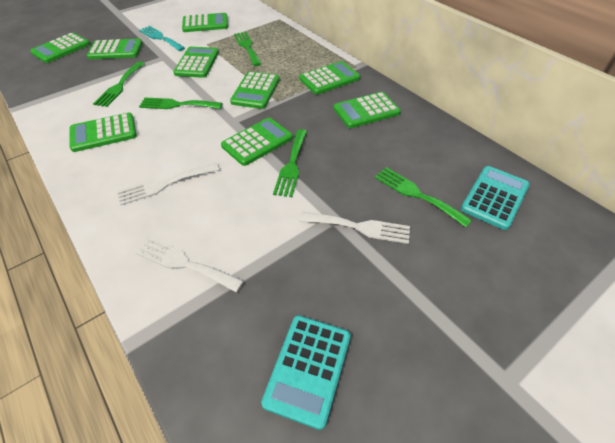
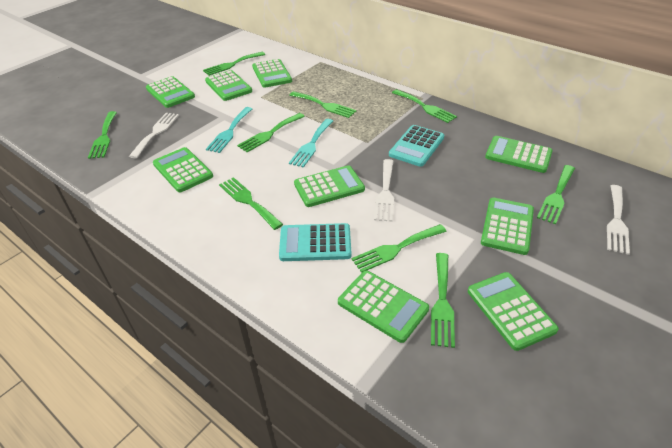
green fork: [93,61,145,107] [139,98,222,109] [234,32,261,66] [273,129,307,197] [375,167,472,227] = 5 -> [88,111,117,159] [203,52,265,76] [219,177,283,230] [237,113,305,152] [289,91,356,118] [351,224,447,273] [392,89,457,123] [431,253,455,348] [537,165,575,224] = 9
turquoise fork: [139,26,185,51] = 1 -> [206,107,252,153] [289,119,333,168] = 2

